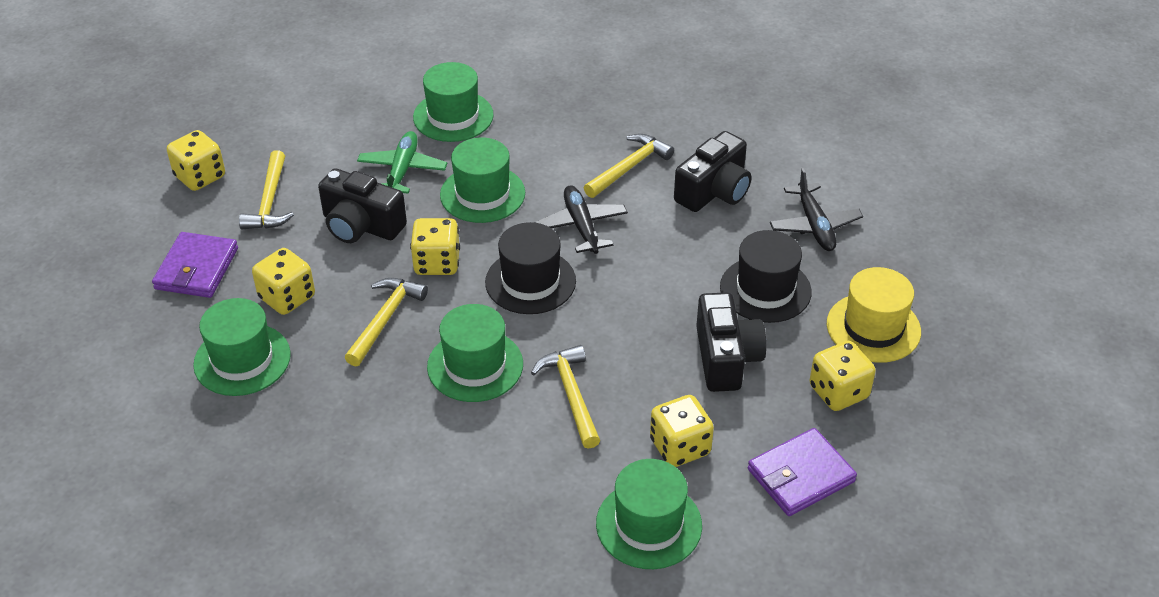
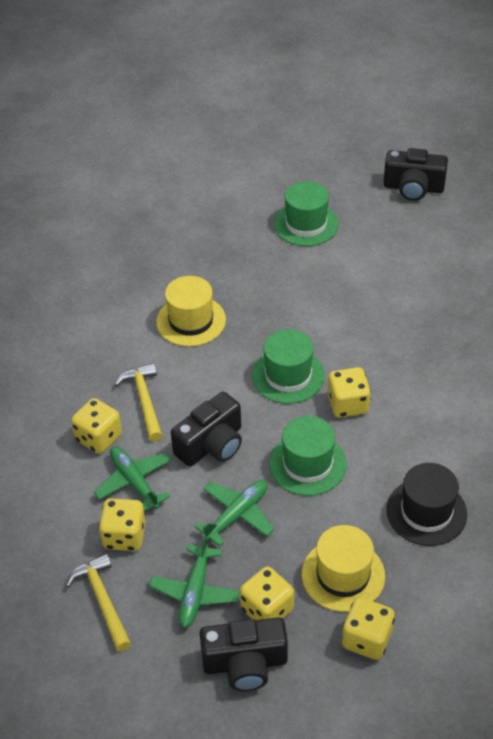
black hat: [485,222,576,314] [720,230,812,323] = 2 -> [386,463,467,546] = 1
black plane: [534,185,628,254] [770,168,863,251] = 2 -> none = 0
green hat: [193,298,291,396] [413,62,494,142] [427,304,523,402] [440,137,525,223] [596,459,702,569] = 5 -> [252,329,325,404] [269,416,347,496] [274,181,339,246] = 3
green plane: [357,131,447,194] = 1 -> [94,447,172,511] [149,534,240,628] [194,480,274,546] = 3
purple wallet: [152,232,238,298] [748,428,857,516] = 2 -> none = 0
yellow hammer: [239,150,294,229] [345,278,428,367] [531,345,600,449] [584,134,674,198] = 4 -> [66,553,131,651] [115,363,163,441] = 2
yellow hat: [827,267,921,363] = 1 -> [156,276,226,347] [302,525,385,612] = 2

